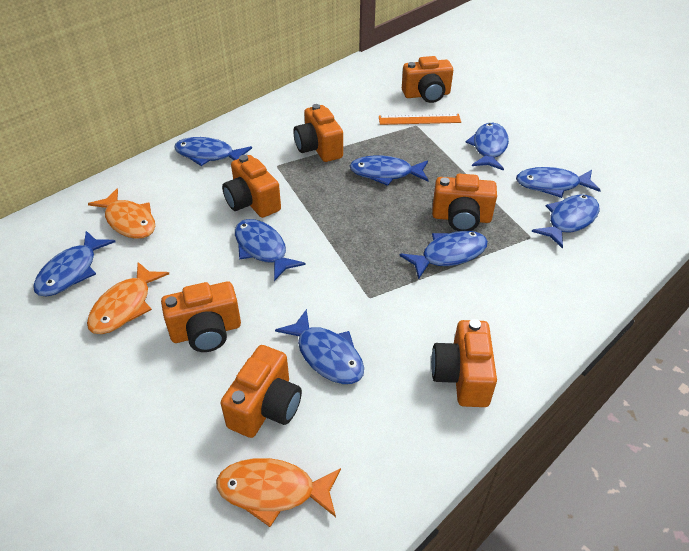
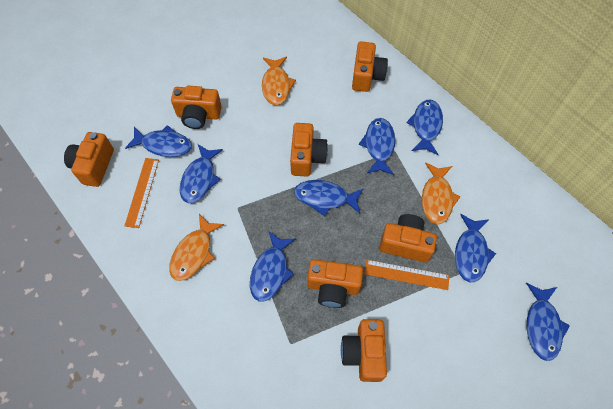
blue fish: [33,231,116,296] [174,137,252,166] [235,219,306,281] [275,309,364,384] [350,155,429,186] [400,231,488,280] [465,123,509,171] [516,167,601,198] [531,194,599,249] = 9 -> [125,125,192,157] [180,144,223,203] [250,231,296,302] [294,180,364,216] [359,118,395,175] [406,100,443,155] [455,214,496,282] [526,283,570,361] = 8
orange ruler: [379,114,461,125] = 1 -> [125,158,159,228] [364,260,449,290] = 2

